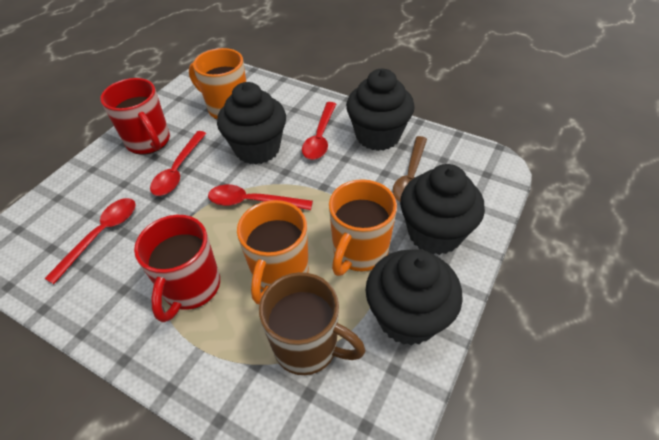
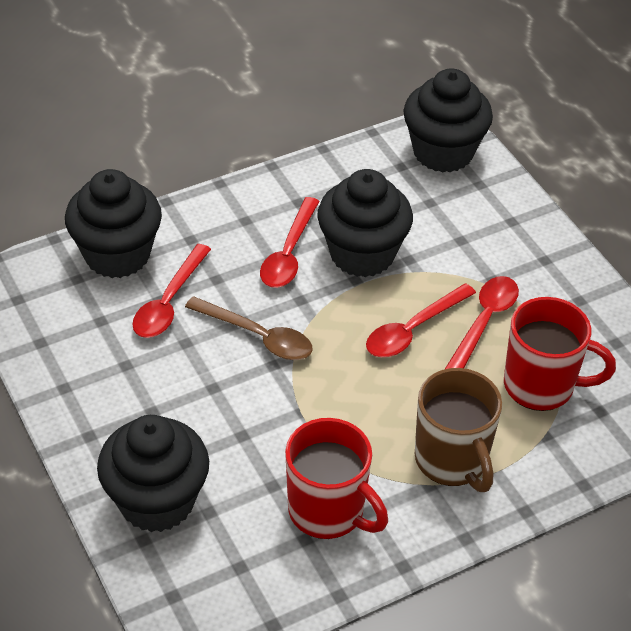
orange mug: [189,48,246,119] [237,200,309,304] [329,179,397,276] = 3 -> none = 0

